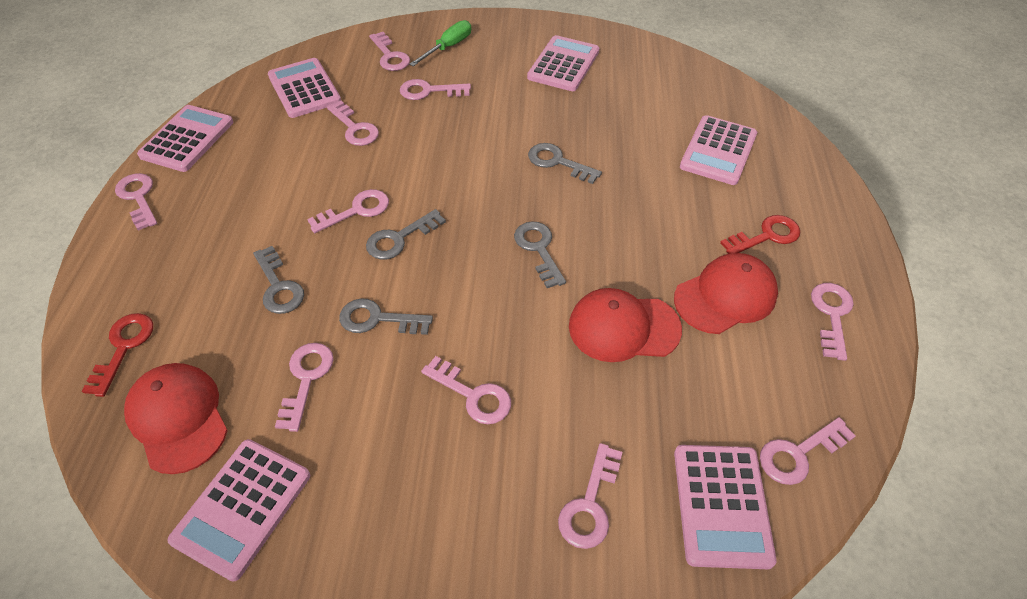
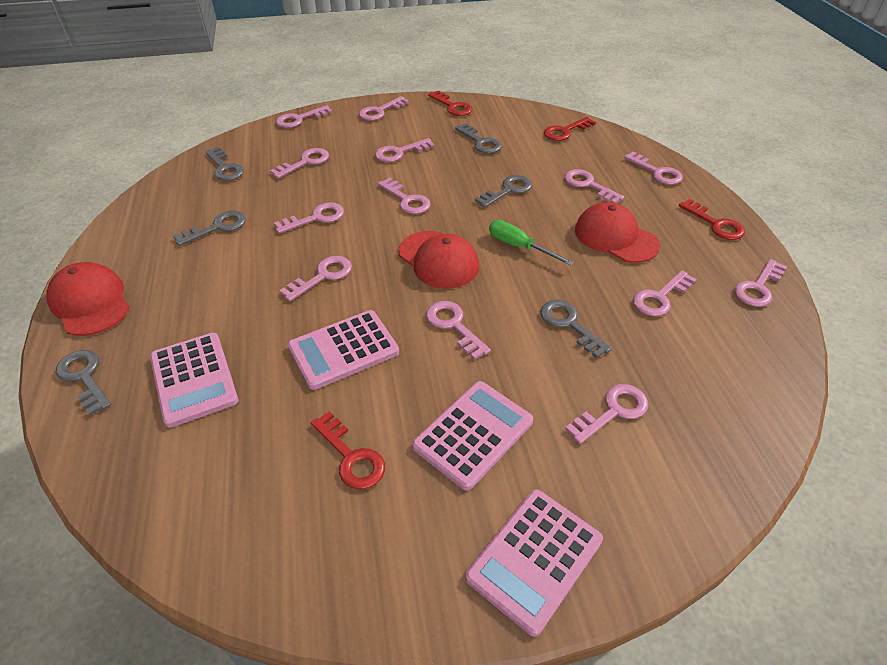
grey key: [253,246,304,314] [339,298,433,335] [366,209,446,260] [514,221,566,288] [528,143,602,184] = 5 -> [56,350,111,416] [173,211,246,246] [205,147,244,181] [455,123,502,153] [475,175,532,208] [540,300,612,358] = 6
pink calculator: [137,105,233,172] [167,439,310,582] [268,58,341,118] [527,35,599,91] [674,445,777,569] [680,115,757,185] = 6 -> [150,333,238,428] [288,310,399,390] [412,381,533,490] [465,489,603,637] = 4
pink key: [115,173,157,230] [275,343,334,432] [307,189,389,233] [327,101,379,146] [369,32,410,71] [400,79,471,100] [421,356,511,424] [558,443,623,549] [760,417,856,485] [811,283,854,361] = 10 -> [270,148,329,179] [274,202,344,234] [276,105,333,128] [279,256,352,301] [359,96,409,121] [375,138,435,162] [378,178,431,214] [426,301,491,360] [564,169,624,203] [565,384,648,444] [624,151,683,185] [633,270,697,316] [734,259,787,307] = 13
red key: [82,313,153,397] [720,215,800,254] = 2 -> [311,411,385,489] [428,91,473,116] [544,117,596,141] [679,199,745,240] = 4

